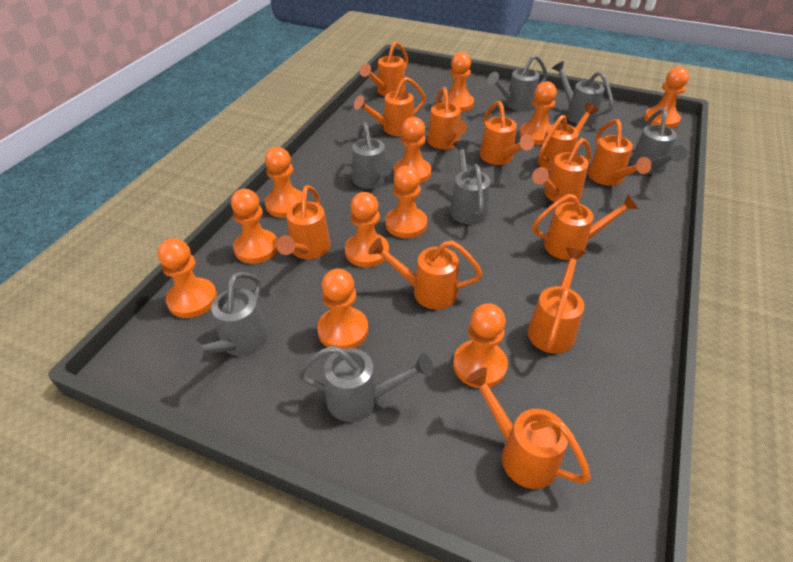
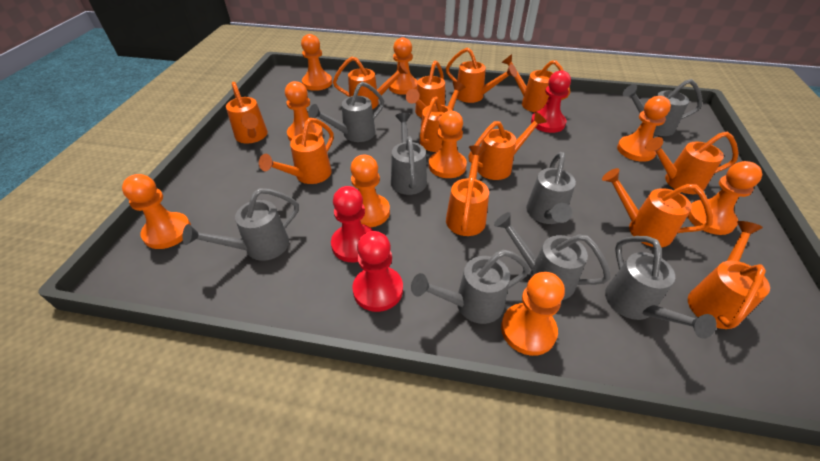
grey watering can: [182,272,268,363] [297,346,434,422] [352,122,392,189] [450,140,490,224] [487,55,548,111] [552,61,614,125] [630,108,687,174] = 7 -> [182,188,299,261] [308,82,384,142] [391,113,427,195] [411,250,530,324] [494,212,611,300] [526,152,576,224] [605,236,717,339] [623,79,702,136] = 8
orange pawn: [158,238,217,318] [231,189,278,264] [265,147,302,218] [317,269,368,349] [345,192,389,267] [385,166,427,238] [394,117,431,183] [442,52,474,112] [453,303,508,388] [519,81,557,145] [644,67,689,128] = 11 -> [122,174,191,249] [285,81,323,142] [301,34,332,91] [350,155,390,227] [389,37,418,95] [429,111,467,178] [501,272,565,356] [617,96,671,162] [687,161,762,235] = 9
red pawn: none = 0 -> [331,186,374,262] [352,231,403,312] [531,70,571,133] = 3

